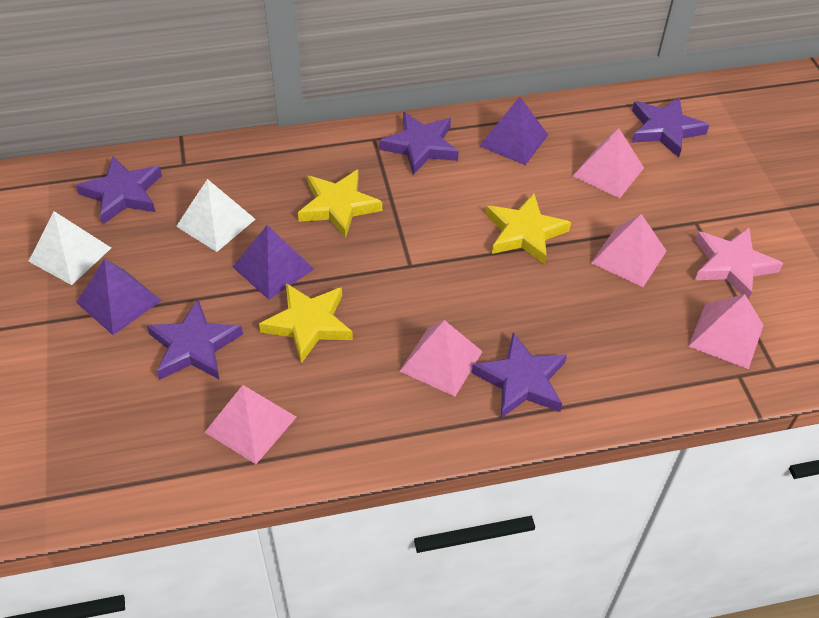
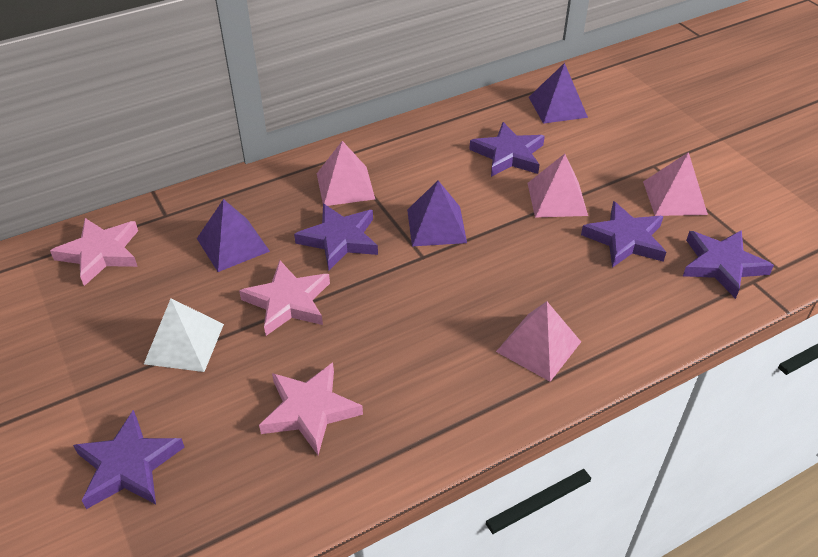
pink pyramid: [205,385,296,464] [400,320,483,396] [573,128,644,198] [591,214,666,287] [688,294,764,369] = 5 -> [317,141,375,206] [496,301,581,382] [528,154,588,218] [643,152,708,216] = 4
pink star: [695,227,783,300] = 1 -> [50,218,138,286] [239,260,330,336] [259,363,363,455] = 3
white pyramid: [28,211,111,285] [176,179,255,252] = 2 -> [144,298,224,372] = 1
yellow star: [259,283,353,364] [298,170,382,239] [486,193,571,264] = 3 -> none = 0

